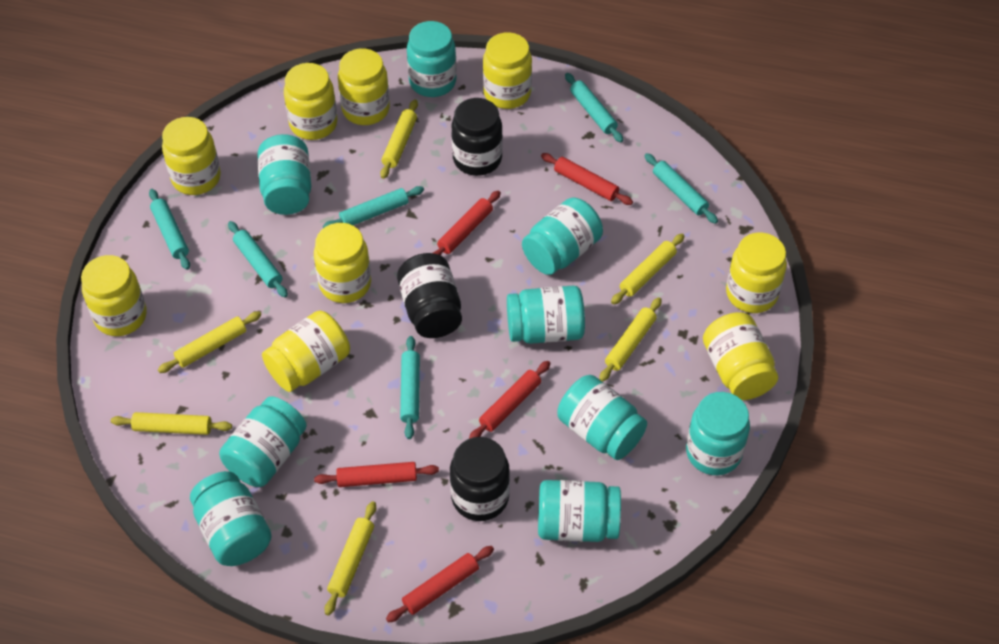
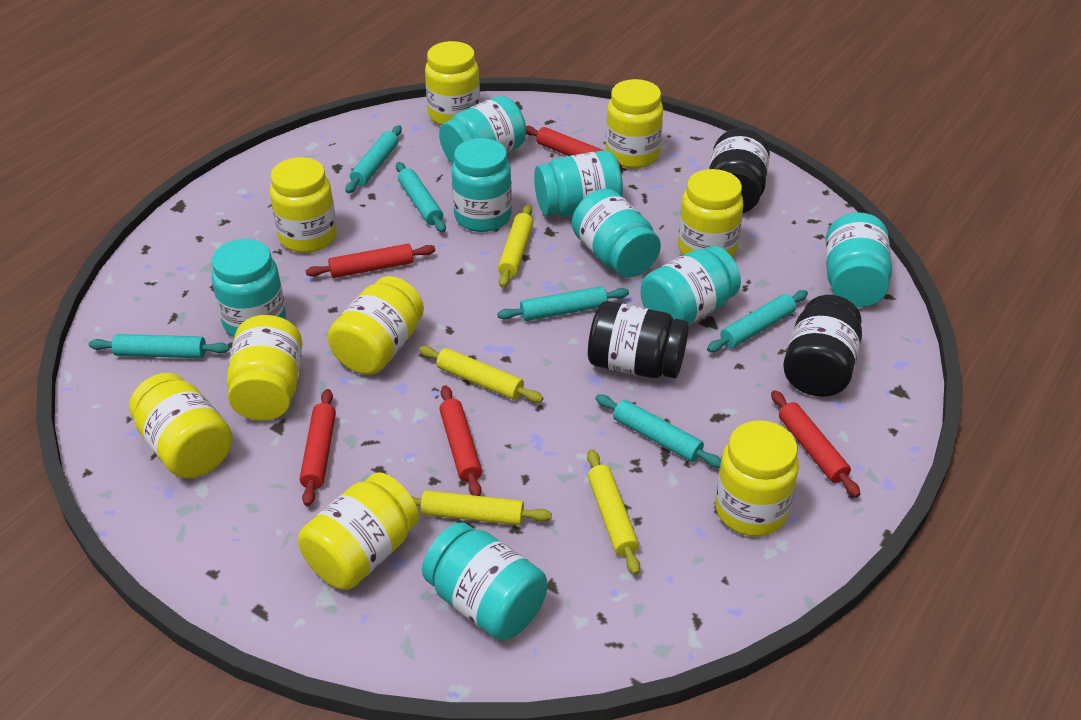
turquoise jar: [190,471,272,566] [219,396,307,487] [257,134,311,215] [407,21,457,97] [507,286,585,344] [522,197,603,275] [538,480,621,542] [557,375,647,460] [686,392,750,475] = 9 -> [212,239,286,337] [422,522,547,640] [439,96,526,164] [452,138,512,232] [534,150,623,216] [572,189,661,278] [640,246,741,325] [825,212,892,307] = 8
yellow rolling pin: [111,412,232,435] [158,311,261,373] [325,501,376,616] [380,100,418,179] [599,297,662,382] [611,234,684,305] = 6 -> [411,490,552,525] [419,346,543,403] [498,204,533,288] [587,449,640,575] = 4

